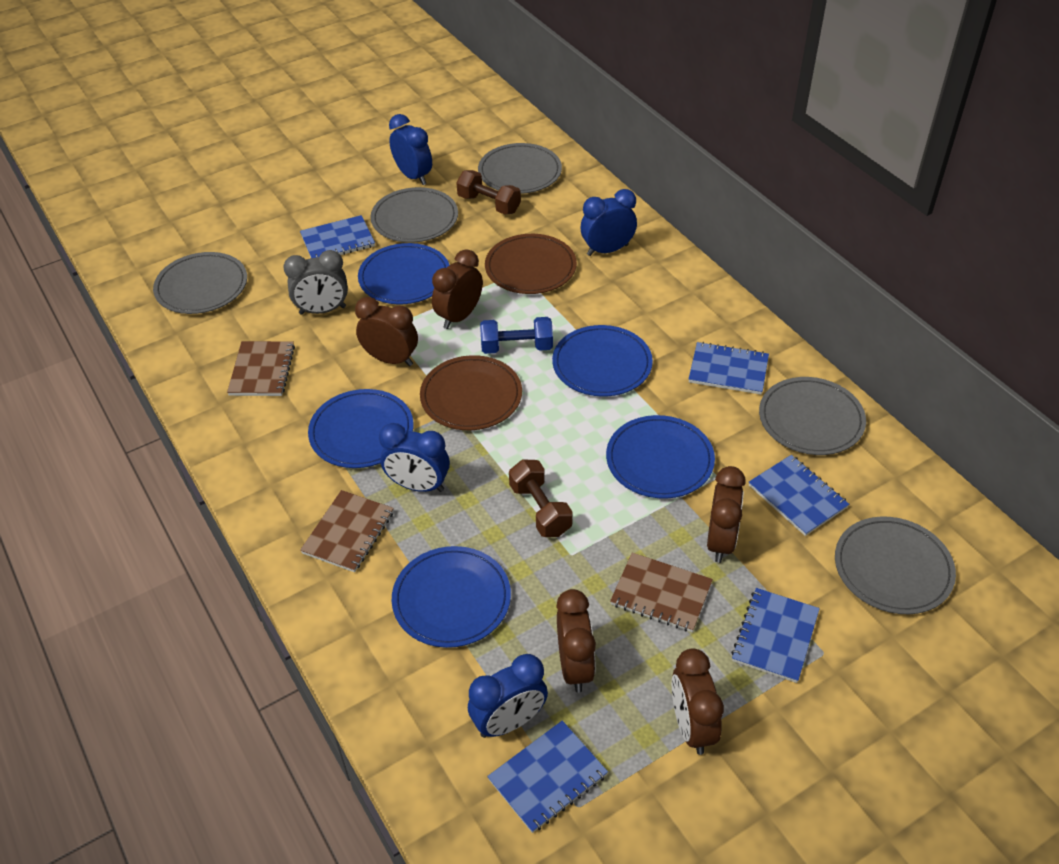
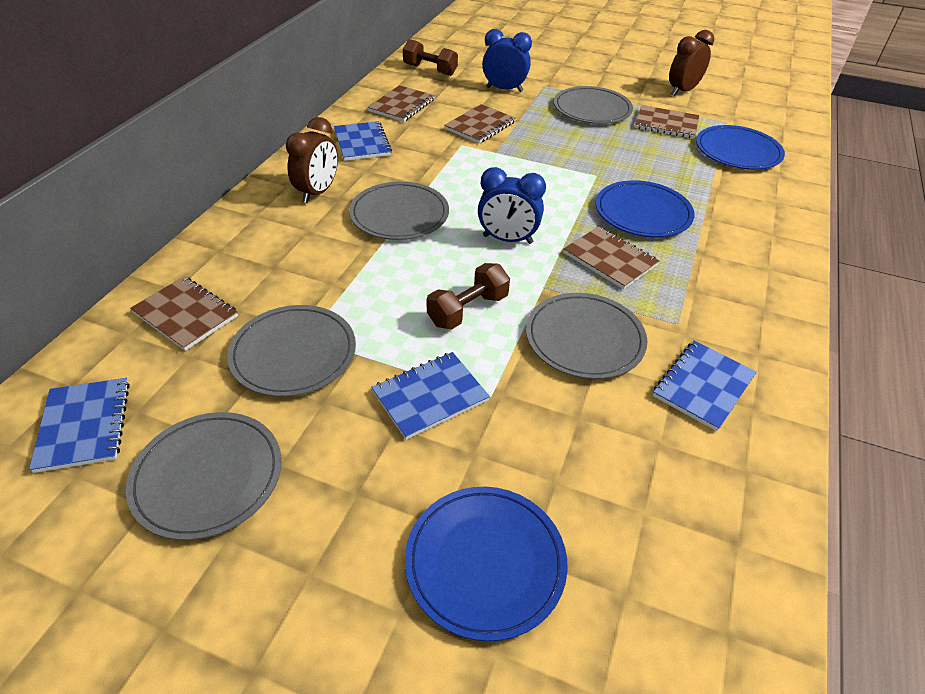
blue clock: [379,423,450,492] [389,114,432,185] [468,654,548,738] [581,189,637,256] = 4 -> [478,167,546,244] [482,29,532,92] = 2
blue dumbbell: [480,317,553,354] = 1 -> none = 0
blue notebook: [300,215,375,258] [487,720,608,833] [689,342,769,394] [731,588,820,683] [749,455,849,536] = 5 -> [29,378,130,473] [334,121,392,161] [371,352,490,440] [653,341,757,431] = 4
blue plate: [308,389,414,468] [358,243,449,304] [392,546,511,648] [552,325,653,396] [606,415,715,499] = 5 -> [405,487,567,641] [596,180,695,237] [696,125,785,170] = 3
brown clock: [355,297,418,366] [432,249,483,329] [556,589,596,693] [672,648,724,755] [707,466,746,563] = 5 -> [286,117,338,203] [669,30,714,96] = 2
brown notebook: [227,341,295,396] [300,490,394,572] [610,553,713,632] = 3 -> [130,276,238,351] [367,85,435,122] [444,104,516,144] [563,226,659,289] [635,105,699,139] = 5
brown plate: [420,355,522,430] [485,234,577,294] = 2 -> none = 0
grey clock: [283,250,348,315] = 1 -> none = 0

